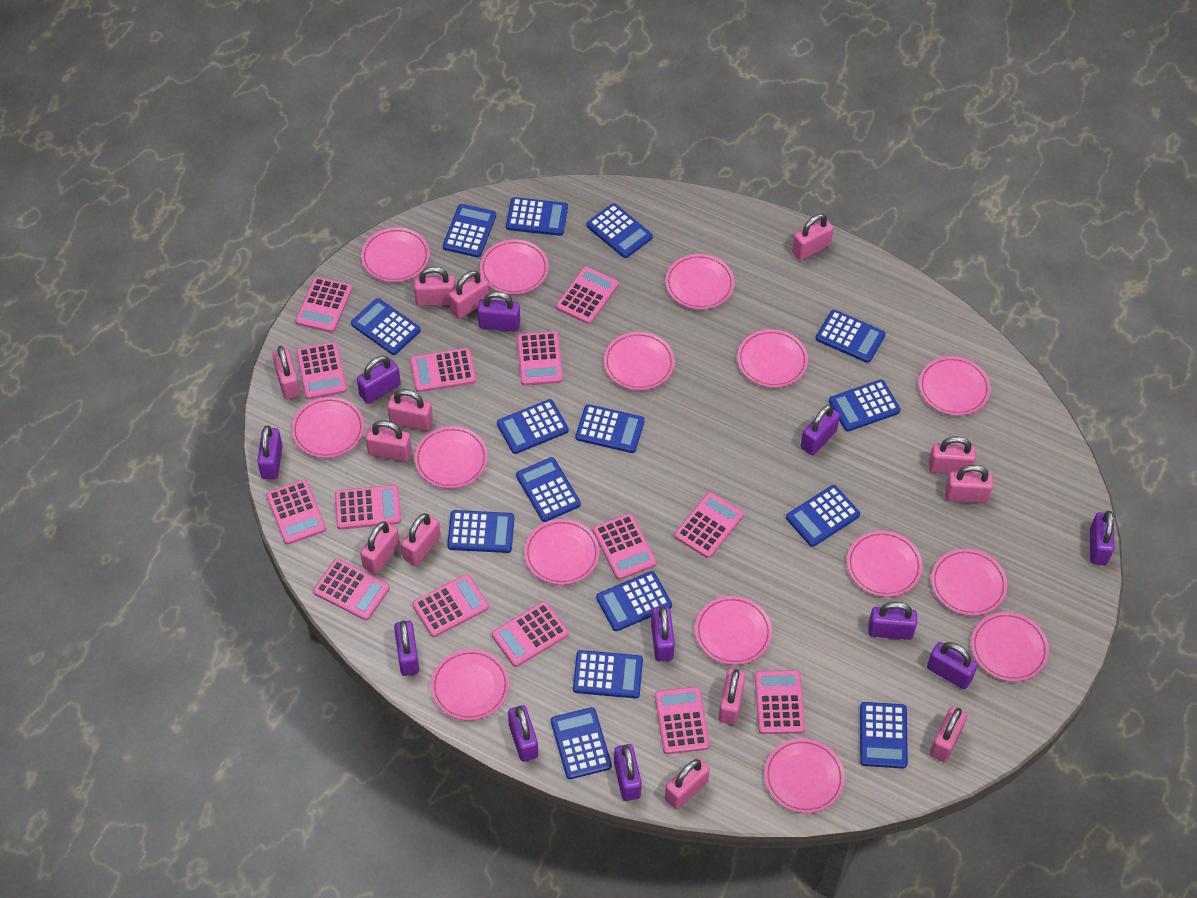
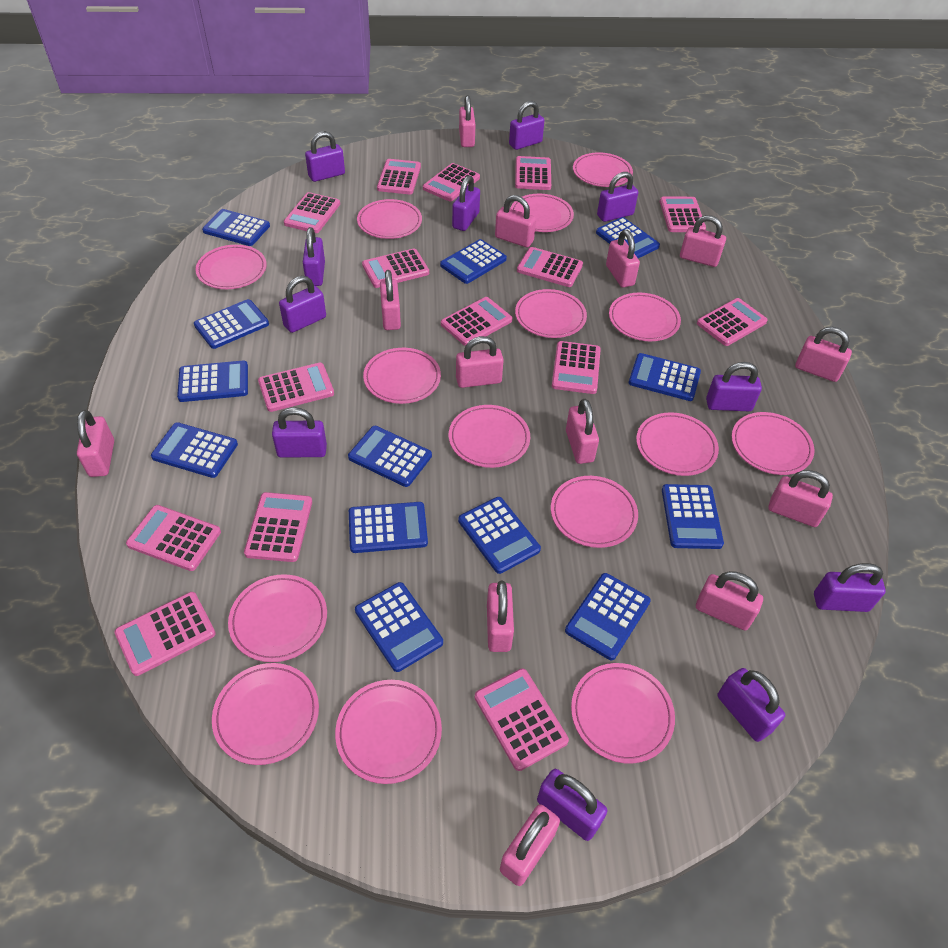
blue calculator: [351,298,421,355] [443,204,496,257] [447,510,514,553] [497,399,569,454] [506,197,568,236] [516,457,581,522] [551,707,612,779] [573,650,643,698] [575,404,645,453] [587,203,653,258] [596,571,672,631] [786,485,860,547] [816,310,886,363] [829,379,901,431] [860,702,908,769] = 15 -> [151,422,238,478] [177,361,248,402] [194,299,269,349] [202,209,270,246] [348,426,432,487] [349,502,428,553] [355,582,443,672] [440,239,507,284] [458,497,541,574] [565,573,651,660] [596,217,660,258] [629,353,701,401] [662,484,724,549] = 13
pink calculator: [266,479,326,545] [295,277,353,333] [296,342,347,400] [313,559,390,621] [335,485,401,530] [410,348,476,392] [412,574,489,637] [492,601,569,667] [517,331,563,386] [556,266,619,324] [593,513,657,580] [655,686,710,754] [674,492,744,558] [754,670,805,734] = 14 -> [114,592,216,676] [126,505,221,571] [244,492,312,562] [258,363,334,412] [284,192,340,233] [362,249,429,288] [377,159,421,194] [423,163,480,201] [441,297,512,346] [475,668,569,771] [515,156,551,190] [517,247,583,287] [552,341,601,394] [660,197,706,232] [697,298,768,346] = 15

